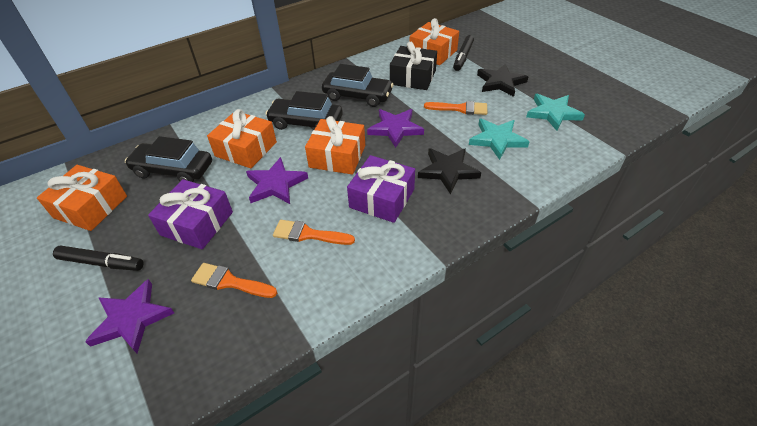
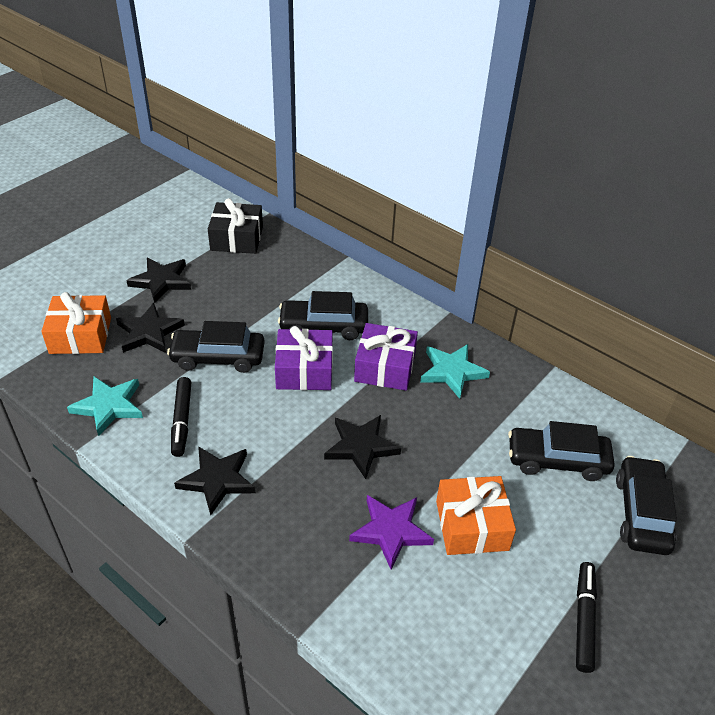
black car: [125,136,212,182] [265,91,343,130] [322,64,394,107] = 3 -> [167,321,265,373] [278,291,368,340] [508,421,615,481] [616,456,677,555] = 4
black star: [418,148,481,194] [477,64,528,97] = 2 -> [116,303,185,353] [126,258,191,303] [174,446,256,515] [324,415,401,479] = 4
orange brush: [191,263,277,298] [273,220,355,245] [424,101,487,115] = 3 -> none = 0
orange gift: [37,165,127,231] [207,109,277,168] [305,116,365,175] [410,18,459,65] = 4 -> [41,292,111,354] [436,476,516,555] = 2
purple star: [85,279,174,353] [246,157,308,204] [367,109,424,148] = 3 -> [349,495,434,569] = 1

